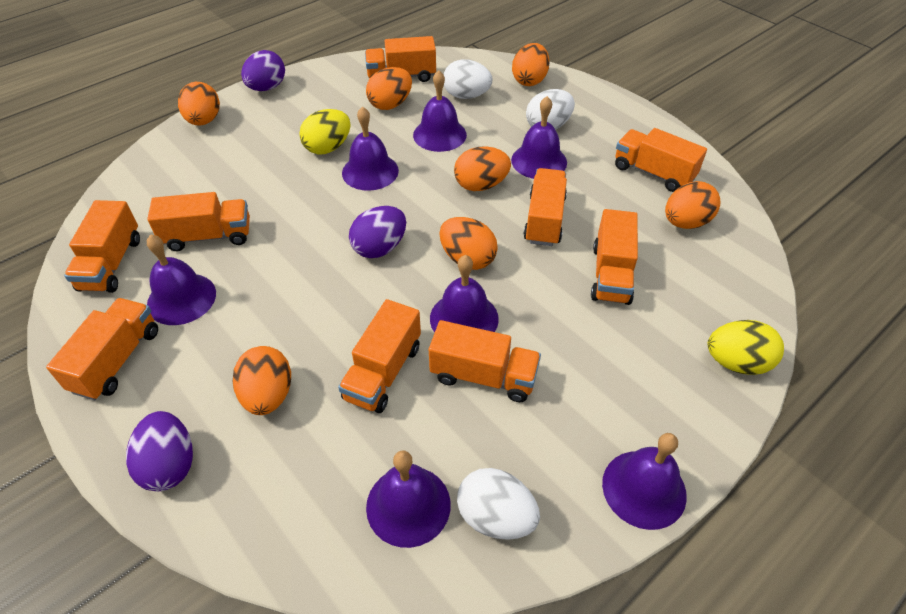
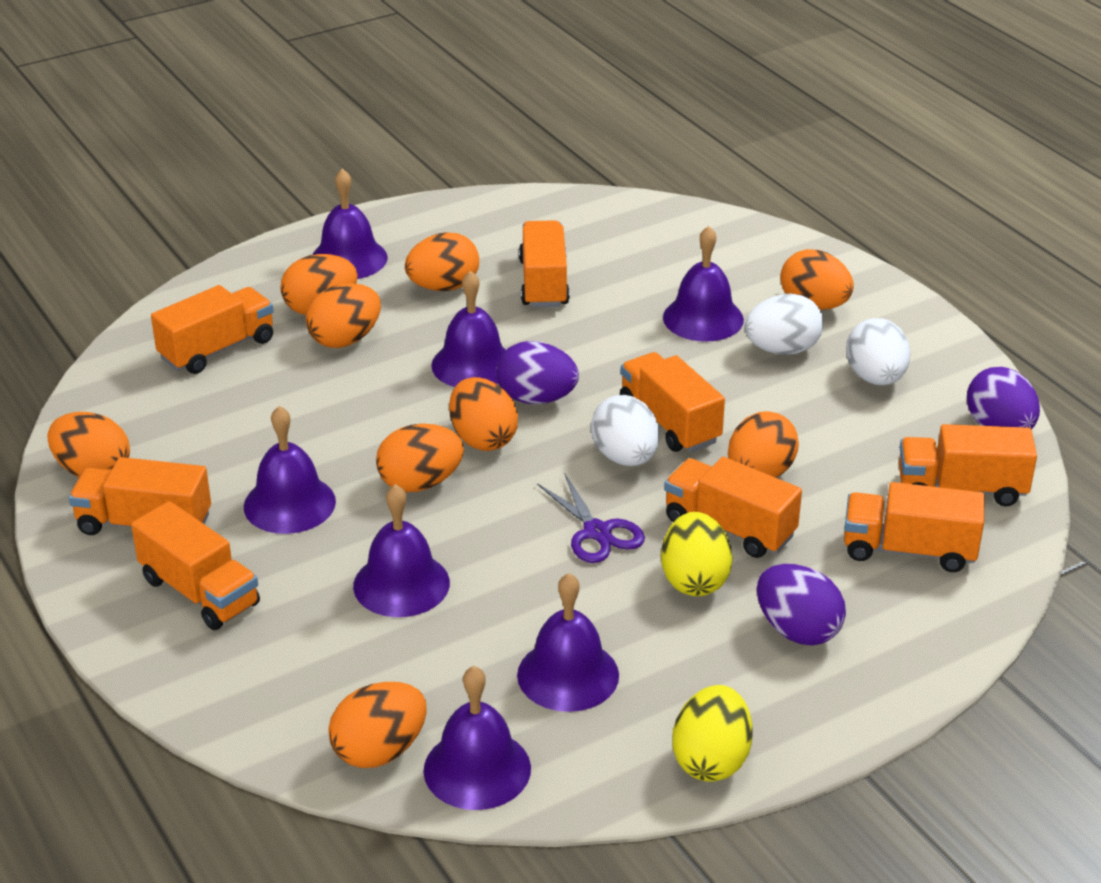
orange egg: [178,82,220,126] [233,346,291,415] [366,67,412,110] [440,217,498,270] [454,146,511,191] [512,43,550,86] [665,181,721,229] = 7 -> [47,412,130,477] [280,254,358,315] [306,283,381,348] [329,682,427,768] [376,424,464,492] [405,232,479,291] [449,377,518,451] [728,411,799,478] [780,249,854,310] = 9
orange truck: [46,298,158,400] [64,200,140,293] [147,192,250,251] [338,299,421,413] [365,36,436,82] [429,320,541,402] [523,168,567,246] [591,209,638,305] [615,128,707,192] = 9 -> [69,457,211,535] [131,501,260,630] [151,285,274,374] [519,220,570,307] [620,352,725,452] [664,457,802,558] [844,482,985,572] [899,424,1037,506] = 8
purple scissors: none = 0 -> [537,473,645,563] = 1

